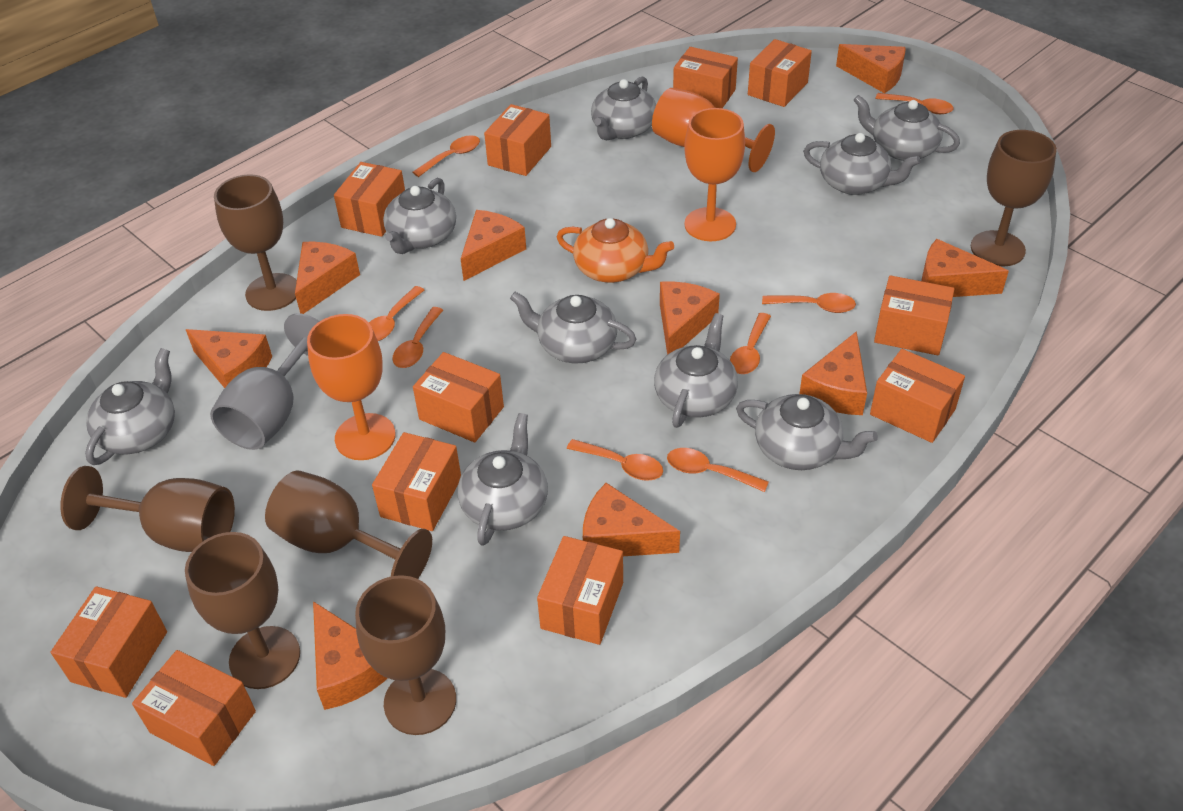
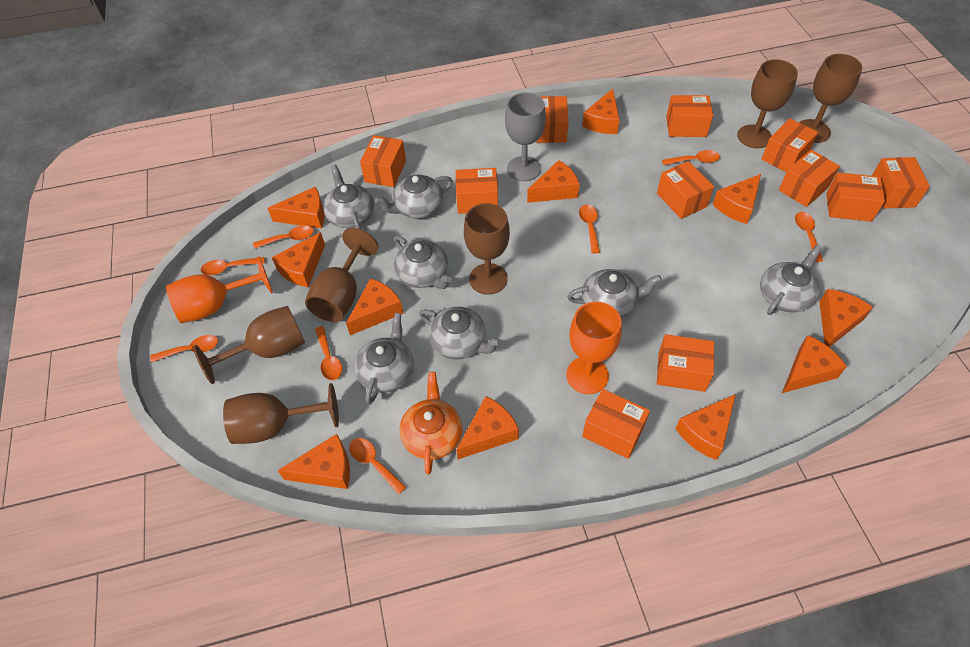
grey teapot: [85,348,175,465] [383,178,456,254] [458,413,548,546] [510,292,636,363] [591,76,656,140] [654,313,738,428] [736,394,878,470] [803,133,920,195] [853,95,960,161] = 9 -> [323,164,374,229] [354,313,414,404] [375,175,453,219] [394,236,452,289] [419,307,502,360] [567,269,662,318] [760,245,822,315] = 7
orange cheese: [186,329,272,388] [295,242,360,314] [313,601,387,710] [461,210,526,281] [583,483,680,556] [660,281,720,355] [799,331,867,415] [836,44,906,93] [921,239,1009,297] = 9 -> [267,187,325,229] [272,232,325,287] [278,434,350,489] [346,278,404,335] [456,396,519,459] [527,160,580,203] [582,89,620,134] [675,394,736,460] [713,174,761,224] [782,335,847,393] [819,289,873,347] = 11
orange goblet: [307,314,395,460] [652,88,775,172] [684,108,745,241] = 3 -> [166,256,273,323] [566,302,622,394] = 2

